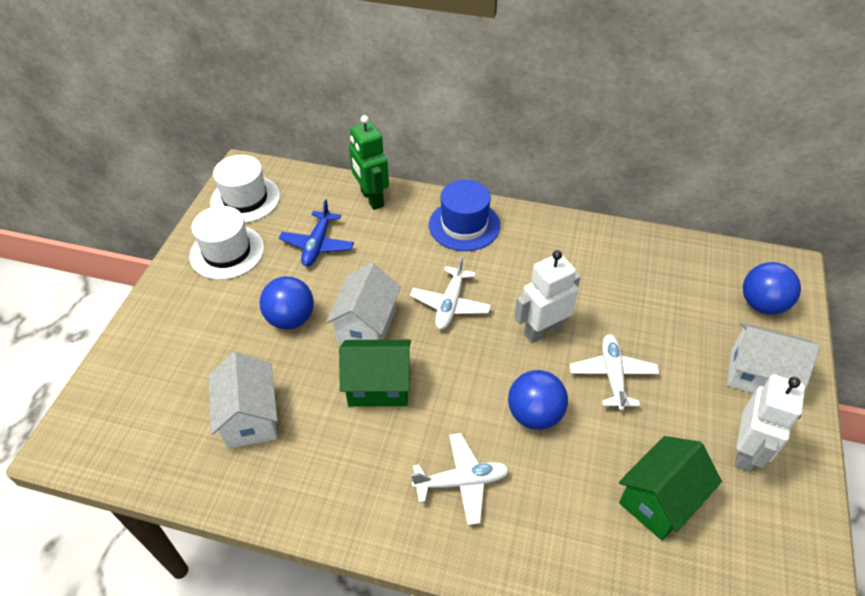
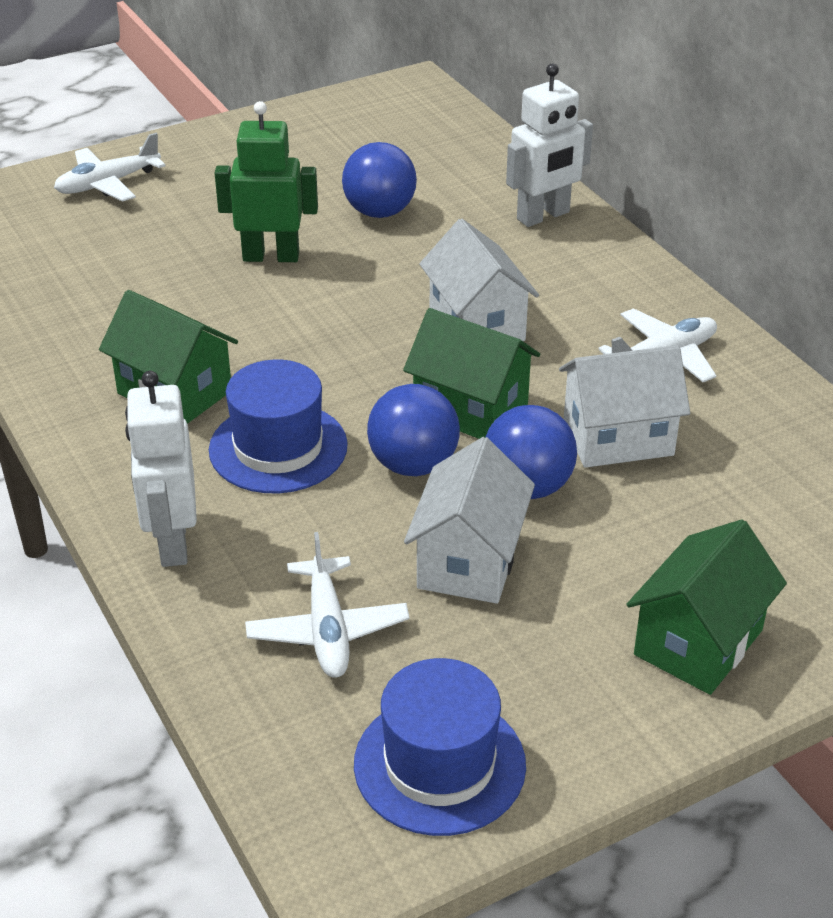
blue hat: [429,180,500,251] = 1 -> [209,359,348,493] [354,658,526,836] = 2
blue plane: [279,199,354,266] = 1 -> none = 0
green house: [339,340,411,406] [619,436,722,541] = 2 -> [99,290,238,424] [403,308,540,439] [626,519,787,695] = 3
white hat: [189,206,264,280] [210,155,280,223] = 2 -> none = 0

